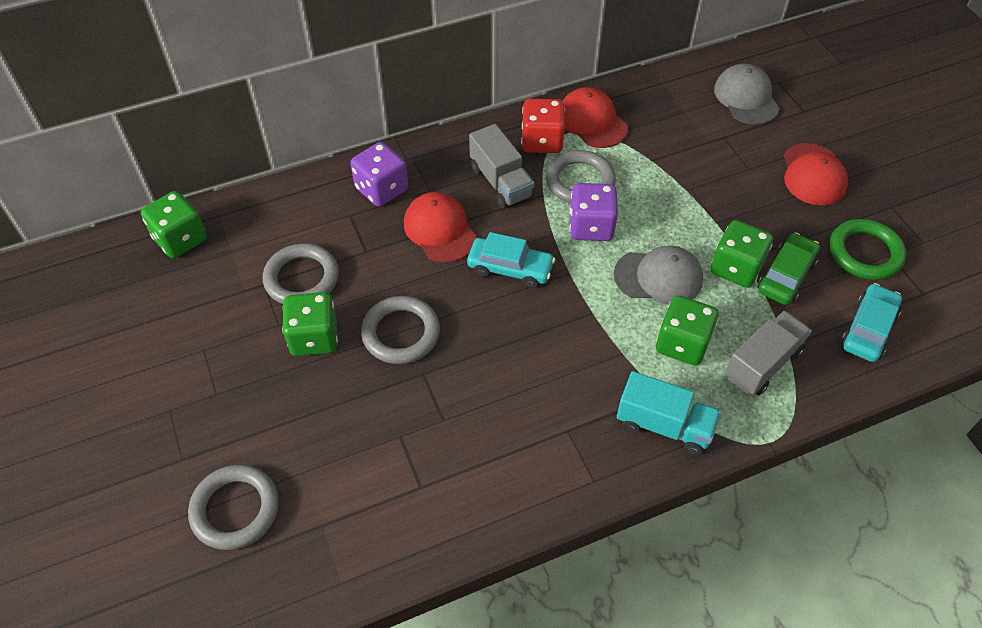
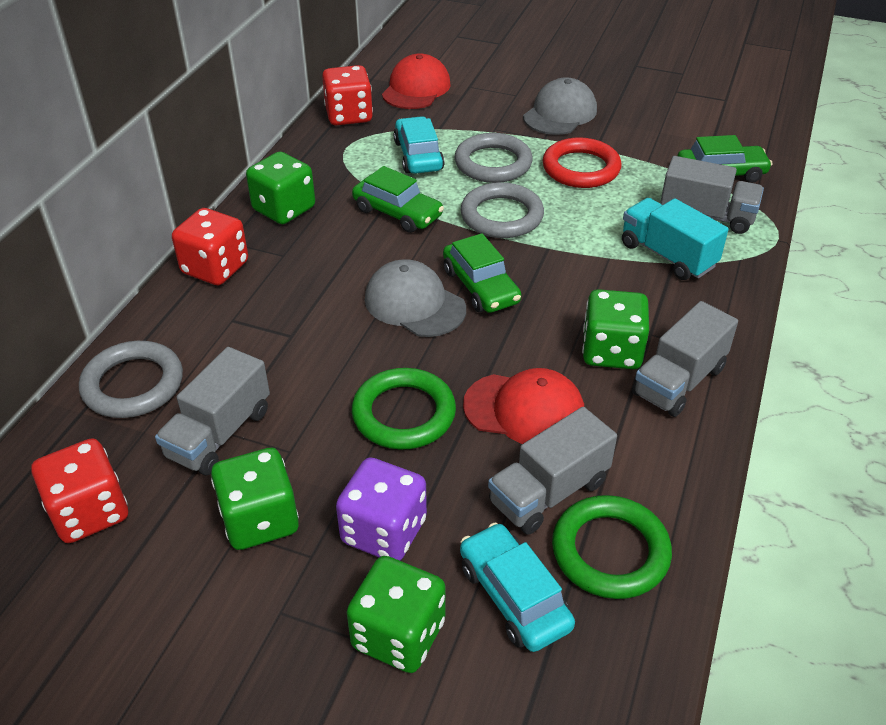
green car: [758,233,820,305] = 1 -> [352,166,444,233] [443,233,521,313] [677,135,773,183] = 3
green ring: [830,219,906,280] = 1 -> [352,368,456,450] [552,495,672,599] = 2
grey ring: [188,465,279,550] [263,243,339,304] [361,296,440,364] [546,150,616,204] = 4 -> [79,341,183,418] [455,133,533,183] [461,182,544,238] = 3
grey truck: [469,124,534,209] [725,311,812,396] = 2 -> [155,347,270,475] [488,407,617,535] [632,301,738,417] [660,156,764,234] = 4
purple dice: [350,142,408,207] [569,183,618,241] = 2 -> [336,457,427,561] = 1
red cap: [404,192,477,263] [563,87,628,148] [784,143,848,205] = 3 -> [382,54,451,109] [463,368,584,444] = 2
red dice: [521,99,565,153] = 1 -> [31,438,128,543] [172,208,248,285] [322,65,373,125] = 3
red ring: none = 0 -> [543,137,622,188] = 1

